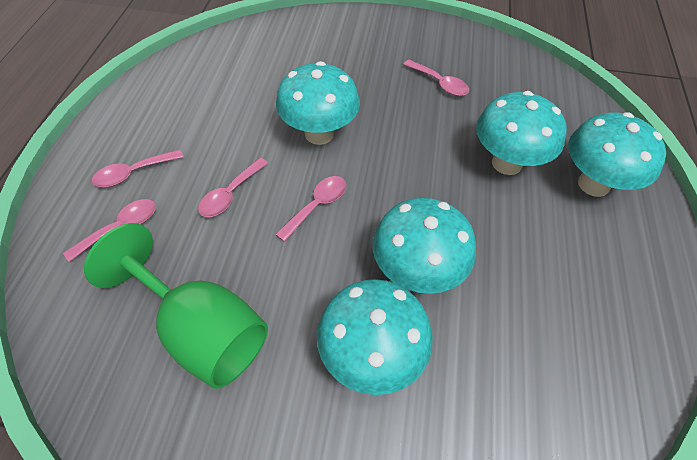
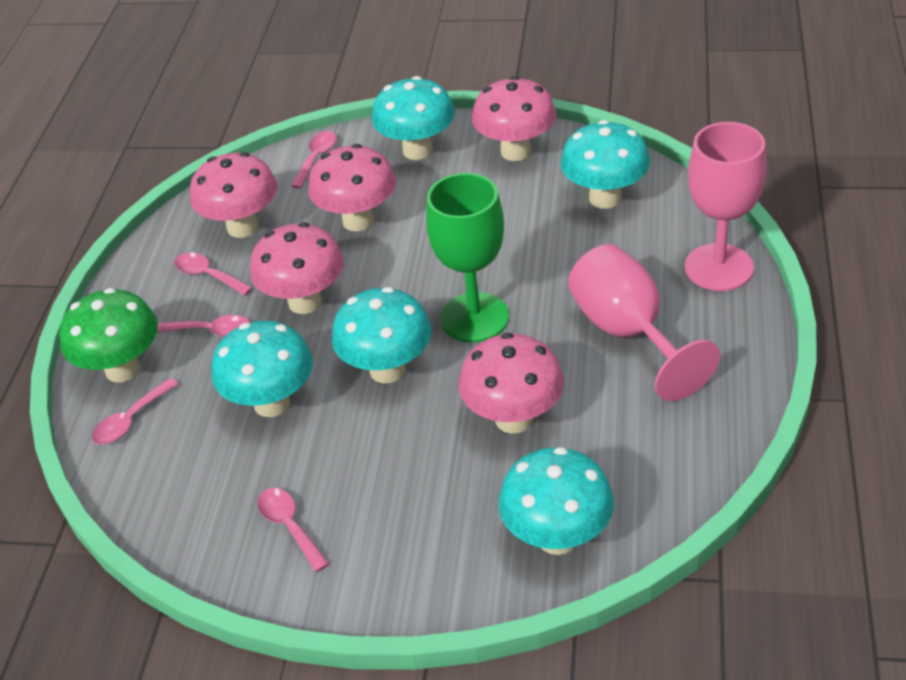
green mushroom: none = 0 -> [59,288,158,382] = 1
pink goblet: none = 0 -> [568,244,720,401] [685,122,766,291] = 2
pink mushroom: none = 0 -> [190,152,277,238] [250,222,344,314] [308,144,396,231] [459,333,564,433] [472,76,556,161] = 5

